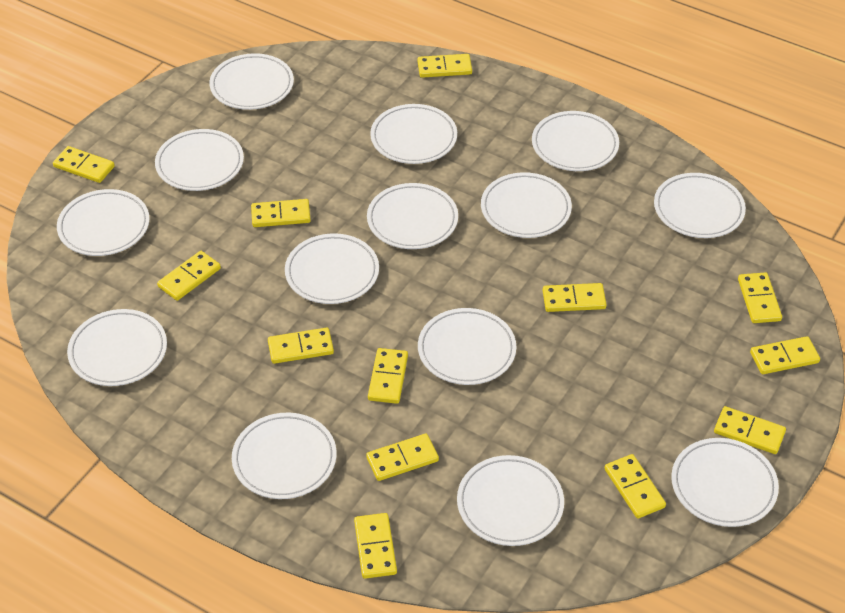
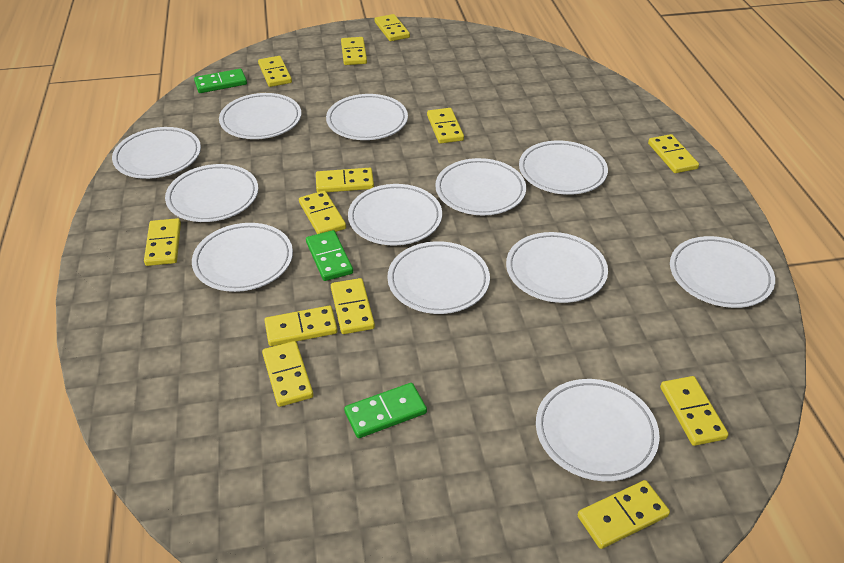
green domino: none = 0 -> [194,69,247,93] [306,230,353,281] [344,383,427,438] = 3
white plate: [57,189,150,256] [67,309,167,386] [155,129,244,191] [209,53,294,110] [232,413,337,499] [285,233,379,304] [367,183,458,249] [370,104,457,164] [418,308,516,385] [457,455,564,546] [481,172,572,238] [532,111,619,171] [654,173,746,238] [671,438,779,527] = 14 -> [112,127,201,179] [165,164,258,222] [192,223,293,292] [219,93,301,139] [326,94,408,140] [348,184,442,245] [387,241,490,314] [435,158,526,215] [506,232,608,303] [519,141,608,195] [536,379,660,481] [670,236,775,308] = 12

